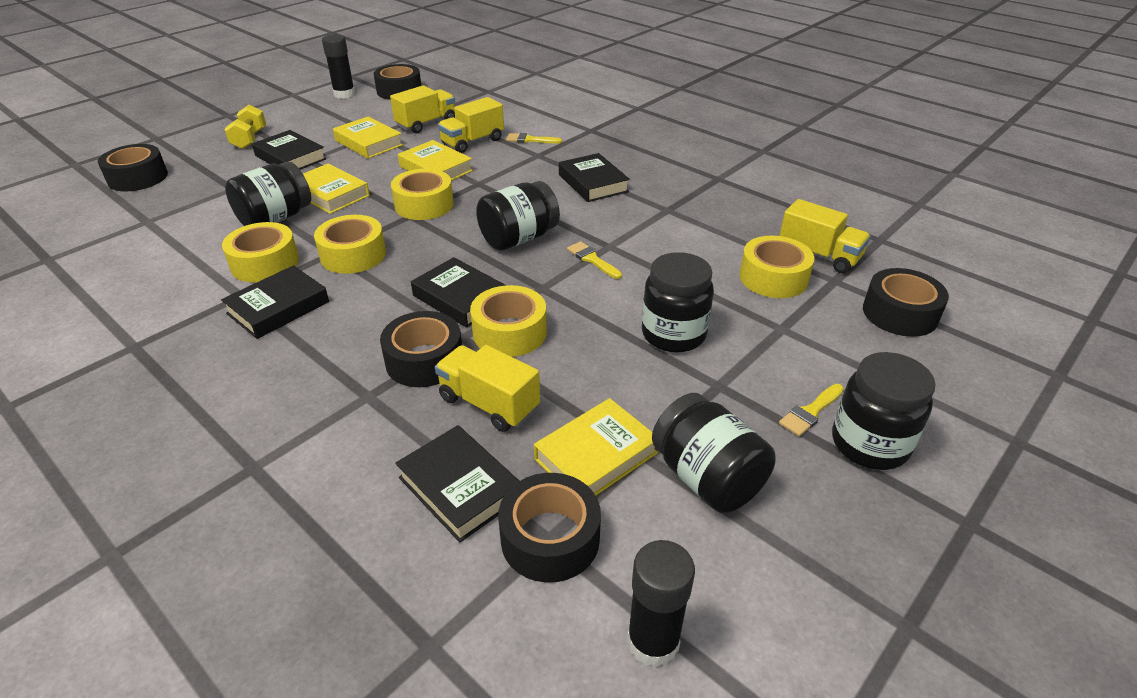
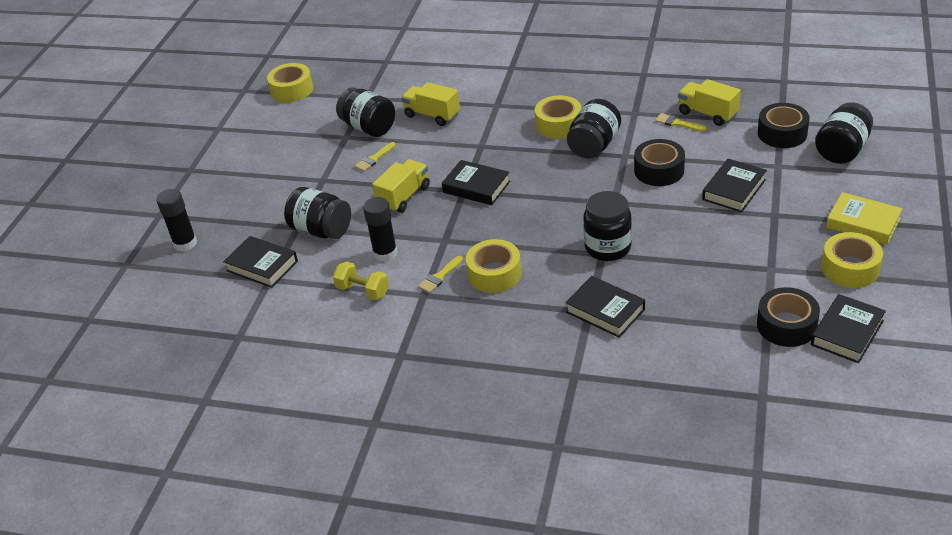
black tape: [98,144,168,191] [374,64,421,100] [380,311,462,387] [498,473,601,583] [863,268,949,337] = 5 -> [634,139,685,186] [757,287,820,347] [758,103,809,148] = 3
yellow book: [303,164,370,214] [333,116,403,159] [398,140,473,181] [534,398,658,495] = 4 -> [826,192,903,245] = 1
yellow tape: [222,222,299,282] [314,215,386,274] [391,169,454,220] [470,285,547,357] [739,236,814,298] = 5 -> [267,63,313,102] [466,239,521,293] [535,95,581,139] [821,232,883,288] = 4
yellow truck: [390,85,455,133] [435,345,540,432] [438,97,504,153] [780,199,871,273] = 4 -> [372,159,430,213] [401,82,460,126] [678,79,741,126] = 3

